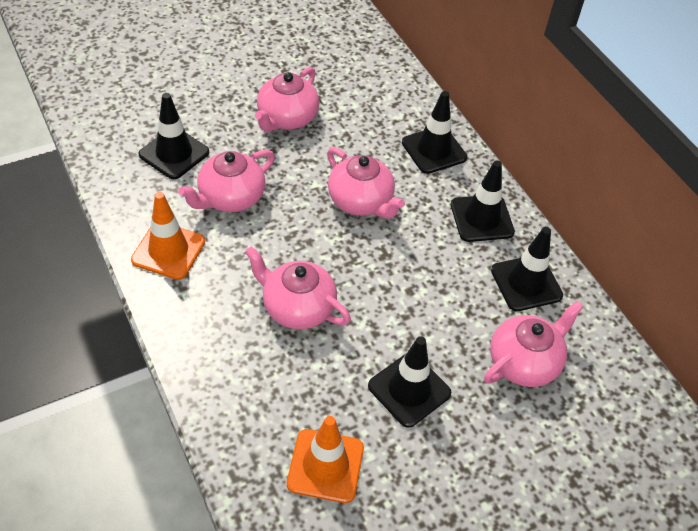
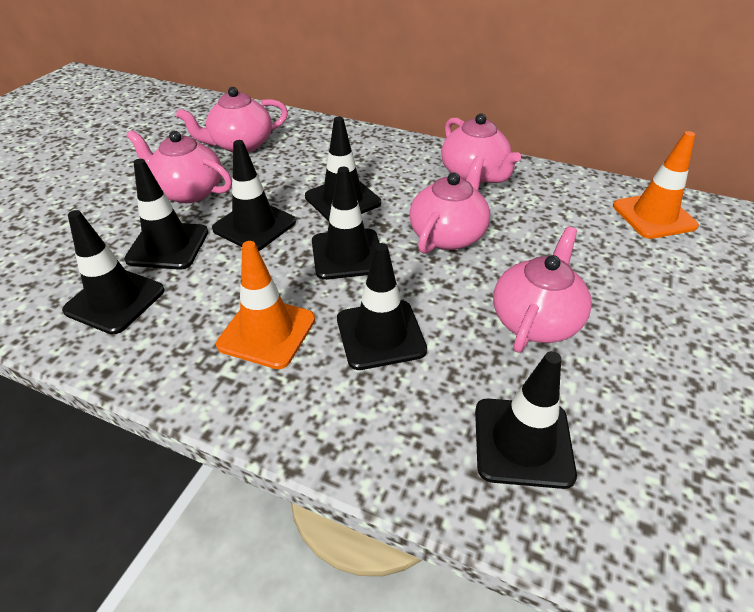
black traffic cone: [139,93,209,179] [368,336,452,428] [402,91,467,174] [451,161,515,242] [491,227,563,311] = 5 -> [62,210,165,335] [124,159,208,270] [212,140,296,251] [305,116,381,221] [312,167,379,280] [337,243,427,370] [475,351,577,489] = 7

